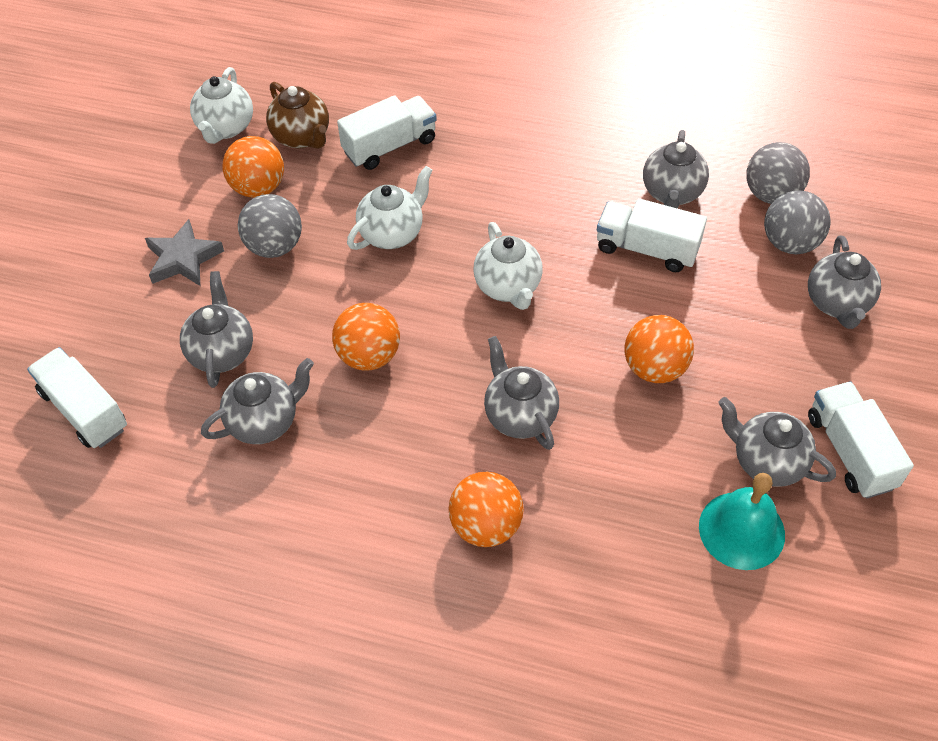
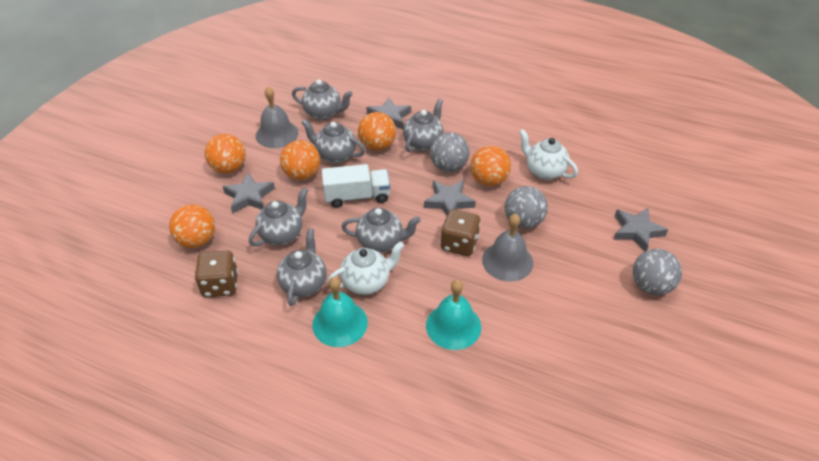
brown dice: none = 0 -> [195,251,238,297] [441,209,481,256] = 2
brown teapot: [266,82,329,149] = 1 -> none = 0
grey bell: none = 0 -> [256,86,298,148] [482,214,533,282] = 2
grey star: [145,219,224,286] = 1 -> [223,172,275,213] [366,97,411,129] [424,180,476,215] [614,208,668,251] = 4
orange ball: [223,136,284,198] [332,303,400,371] [448,472,524,547] [625,315,694,383] = 4 -> [169,205,215,248] [205,134,246,173] [280,140,320,180] [358,112,396,151] [471,146,511,186] = 5
turquoise bell: [699,473,785,570] = 1 -> [312,277,368,347] [426,280,481,350] = 2
white teapot: [190,67,253,144] [347,166,433,250] [474,222,543,310] = 3 -> [327,241,404,295] [519,129,578,180] = 2
white truck: [27,347,127,448] [337,95,437,170] [597,198,707,272] [808,381,914,498] = 4 -> [322,164,390,208] = 1

